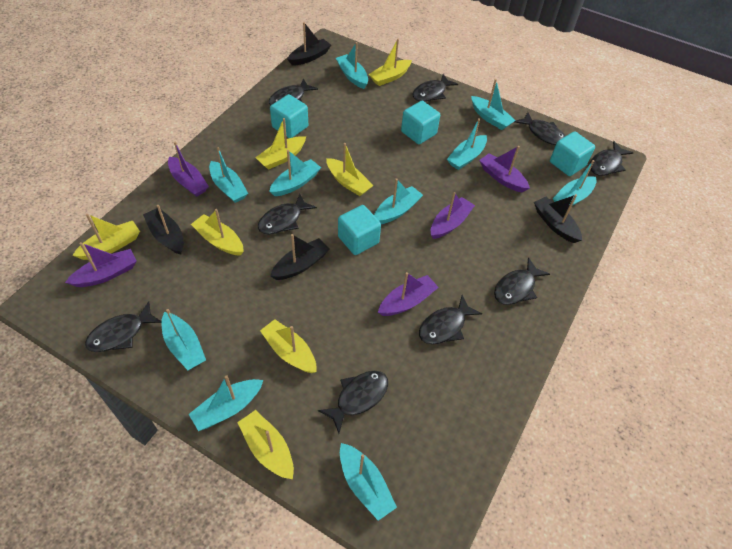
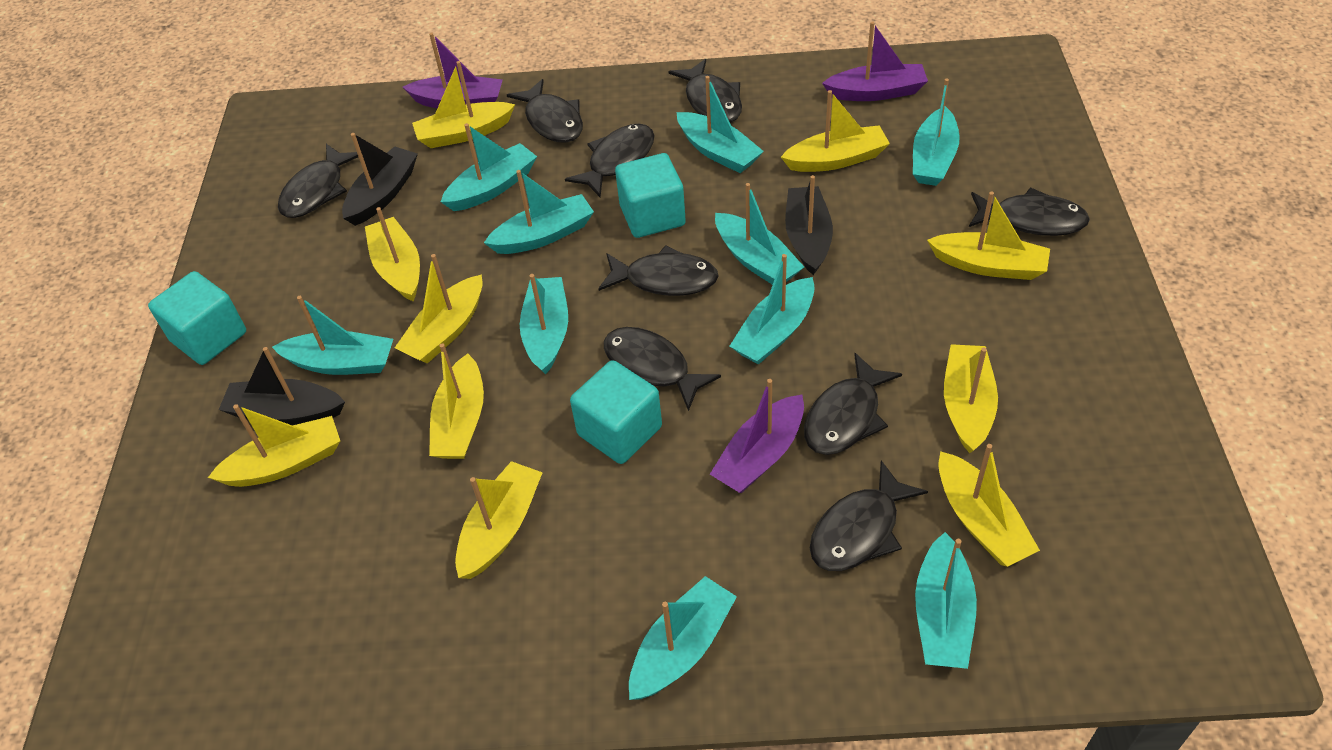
black boat: [143,205,184,255] [270,234,329,280] [287,22,331,66] [534,194,582,243] = 4 -> [219,347,345,425] [342,133,418,226] [785,175,833,275] = 3
purple boat: [65,242,137,287] [168,142,209,197] [378,272,439,316] [431,192,475,239] [479,146,530,192] = 5 -> [403,33,503,108] [710,379,804,493] [822,21,928,101] = 3
turquoise cube: [270,94,308,138] [338,205,381,255] [401,101,440,144] [550,131,595,176] = 4 -> [148,271,246,365] [570,360,662,464] [615,153,686,238] = 3
yellow boat: [72,214,140,260] [191,209,244,256] [237,410,294,479] [255,118,306,170] [260,319,316,373] [326,143,374,196] [369,39,412,86] = 7 -> [208,404,340,487] [365,207,420,301] [395,254,482,364] [412,61,515,148] [429,343,484,459] [455,461,543,579] [781,90,890,172] [927,191,1050,280] [938,444,1040,567] [944,344,998,453] = 10

